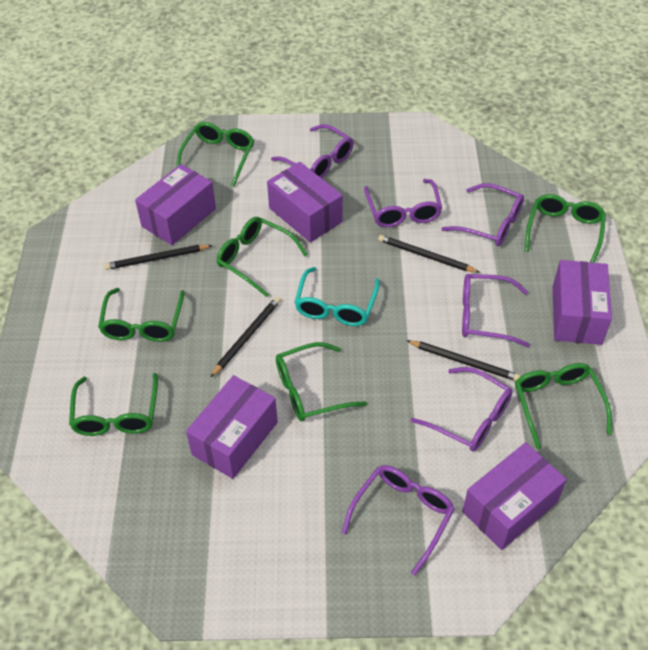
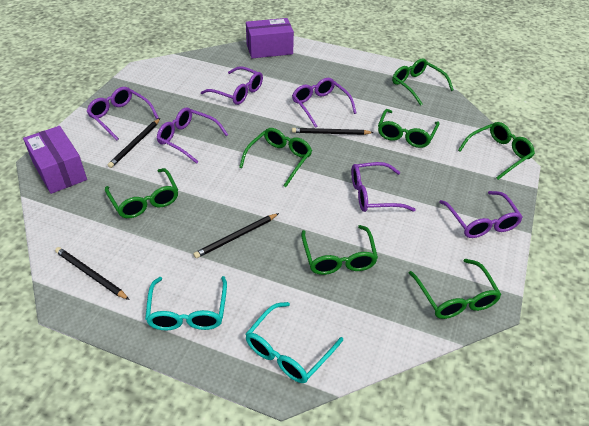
purple box: [135,164,216,245] [186,375,278,479] [267,162,343,243] [462,442,567,550] [553,260,612,345] = 5 -> [23,126,87,194] [246,18,294,58] = 2
turquoise glasses: [294,267,380,326] = 1 -> [145,276,227,331] [245,302,343,383] = 2

